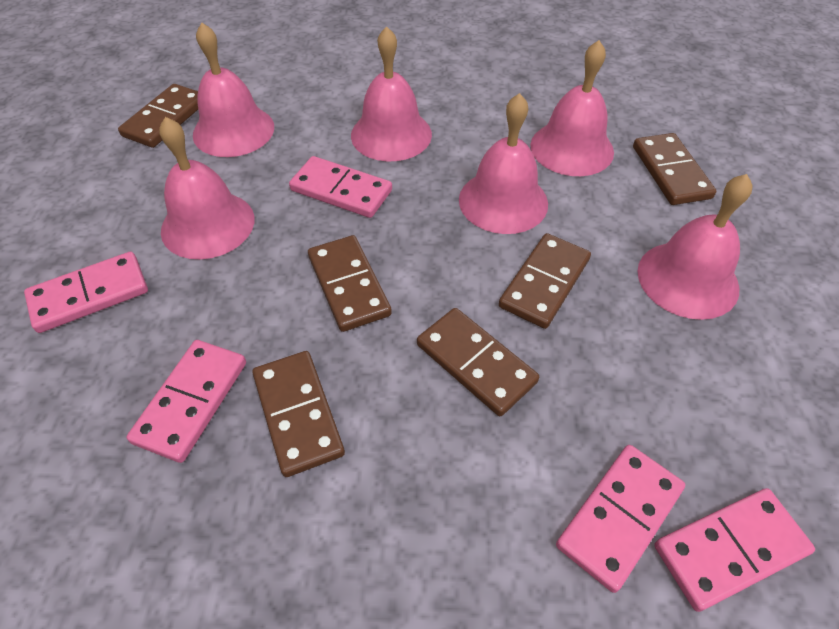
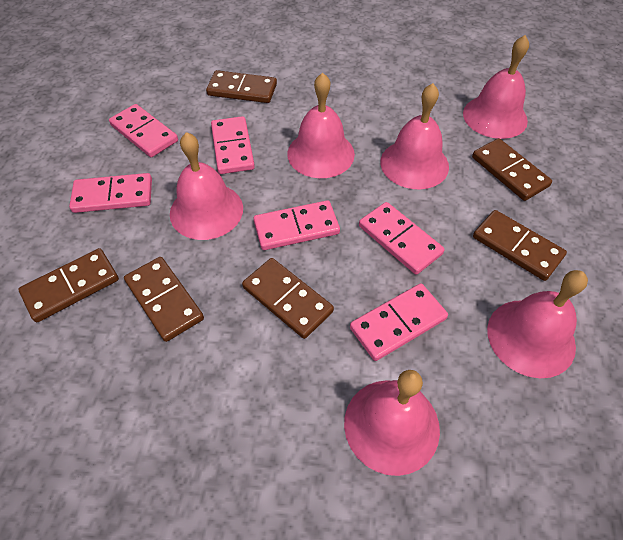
pink domino: [24,251,148,333] [127,340,246,463] [289,156,392,218] [556,445,685,593] [654,488,815,612] = 5 -> [69,173,152,213] [109,104,178,157] [211,116,255,174] [254,200,340,250] [350,283,448,361] [359,202,445,275] = 6

